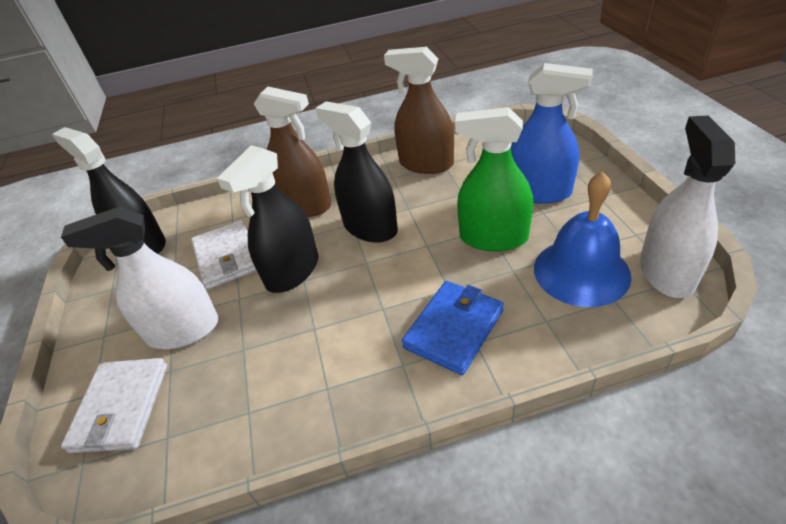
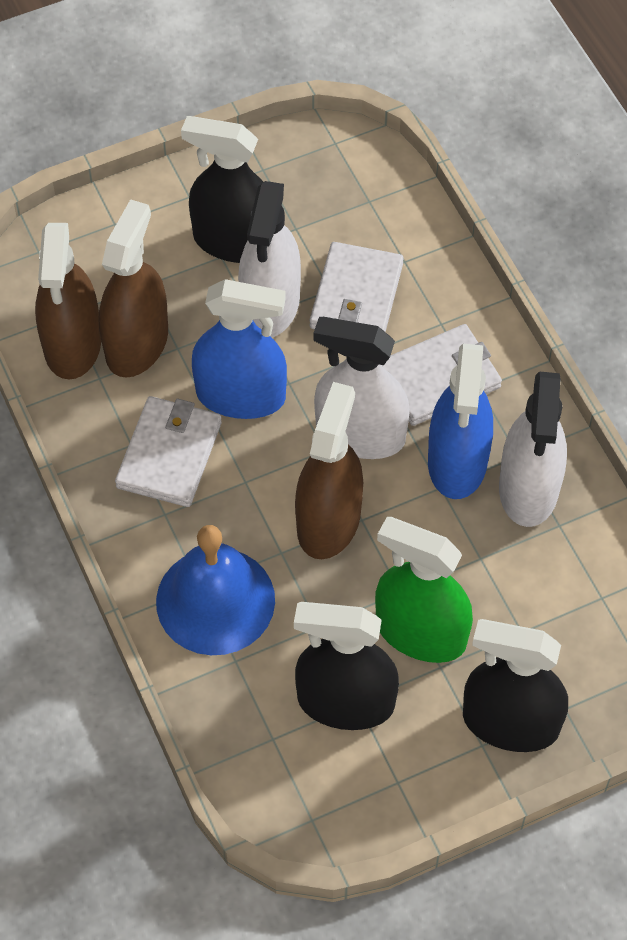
blue spray bottle: [511,63,593,204] = 1 -> [192,279,287,419] [428,344,493,499] = 2
blue wallet: [402,281,504,375] = 1 -> none = 0
brown spray bottle: [254,87,331,217] [384,47,454,174] = 2 -> [35,223,101,379] [99,199,168,377] [295,382,363,559] = 3
white spray bottle: [61,207,219,349] [640,115,735,298] = 2 -> [238,181,301,337] [314,317,410,459] [499,371,567,527] = 3
white wallet: [61,358,167,453] [191,220,257,289] = 2 -> [115,396,222,507] [309,242,404,332] [382,324,502,426] = 3

